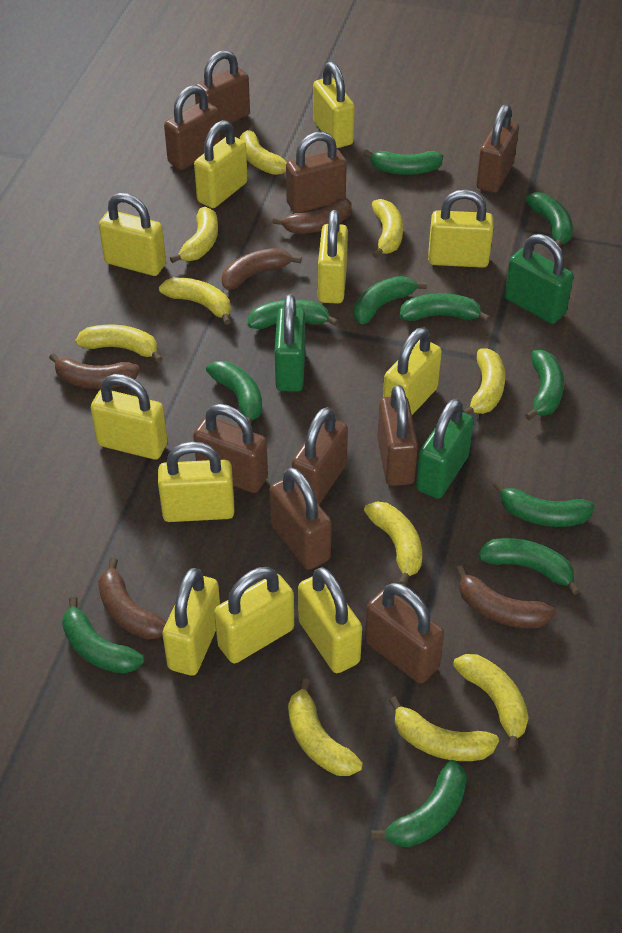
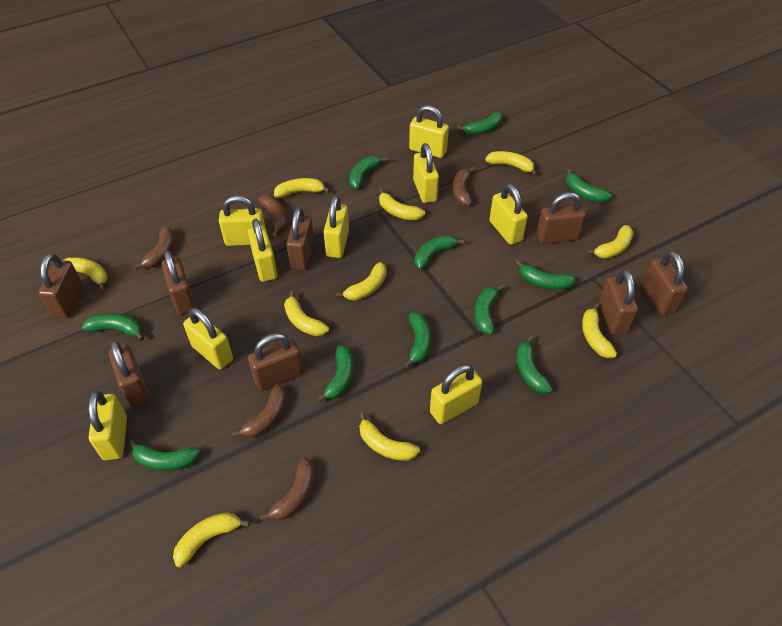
brown padlock: [164,85,221,170] [193,404,268,493] [195,50,250,123] [269,468,332,570] [286,132,347,213] [292,407,348,505] [365,583,444,683] [377,385,418,486] [476,104,519,193] = 9 -> [39,253,83,318] [109,341,150,407] [162,251,196,315] [248,333,303,391] [286,207,314,270] [537,192,586,244] [599,269,638,335] [642,251,688,315] = 8
green padlock: [275,294,305,392] [416,398,474,499] [505,234,574,324] = 3 -> none = 0
yellow padlock: [91,374,168,460] [99,193,166,276] [158,442,235,522] [162,568,220,676] [194,120,248,208] [214,567,294,663] [298,567,362,673] [313,62,355,148] [318,210,348,304] [383,327,442,415] [428,190,494,268] = 11 -> [88,391,127,460] [183,308,233,369] [219,195,265,246] [248,219,277,282] [323,196,349,258] [409,105,449,158] [413,143,439,203] [430,364,482,424] [489,184,528,245] = 9

